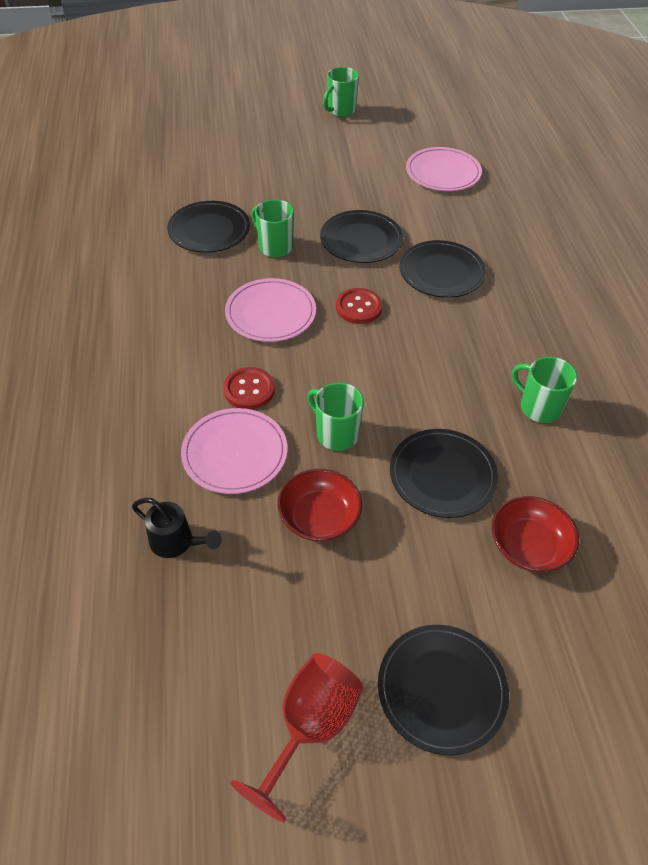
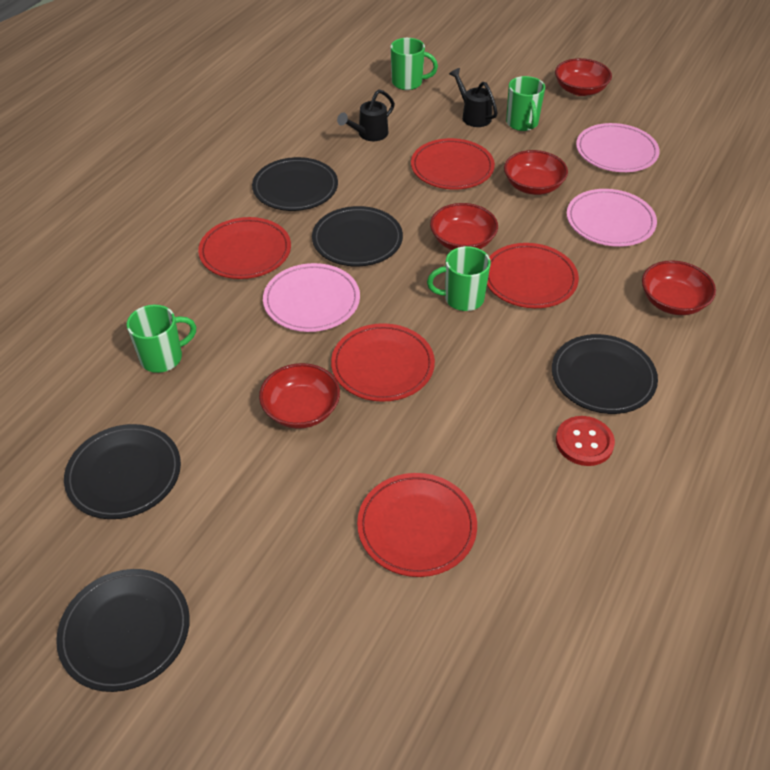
black watering can: [132,498,222,558] = 1 -> [337,89,395,141] [449,68,498,127] = 2
red bowl: [278,469,362,542] [492,496,579,572] = 2 -> [259,363,340,429] [430,203,498,250] [504,150,568,195] [555,58,612,96] [642,260,716,315] = 5
red button: [223,367,275,409] [336,288,382,324] = 2 -> [556,416,615,466] = 1
red goblet: [230,653,364,823] = 1 -> none = 0
red plate: none = 0 -> [198,217,291,279] [331,323,435,402] [357,473,477,577] [411,138,495,190] [487,243,579,308] = 5

